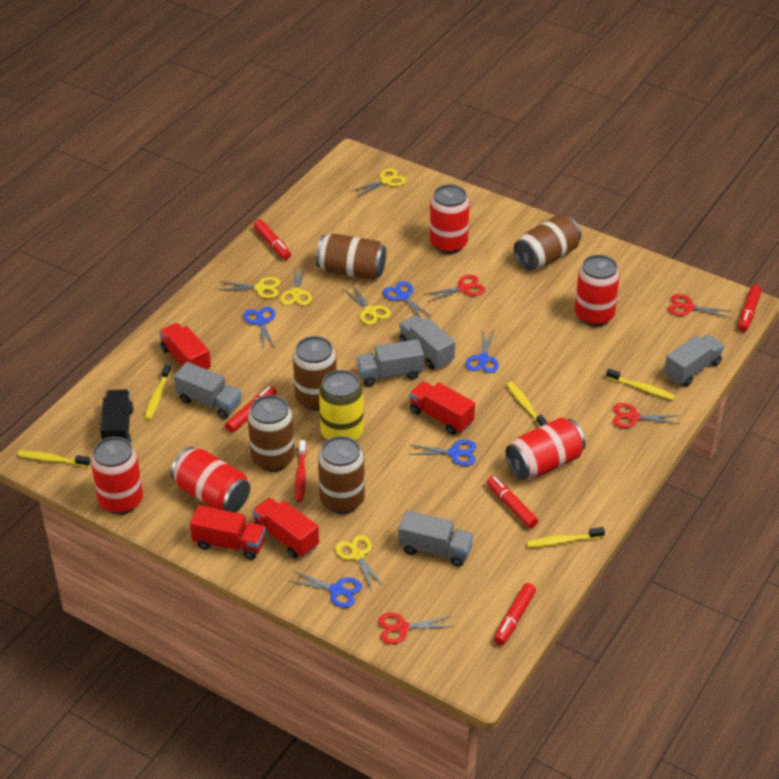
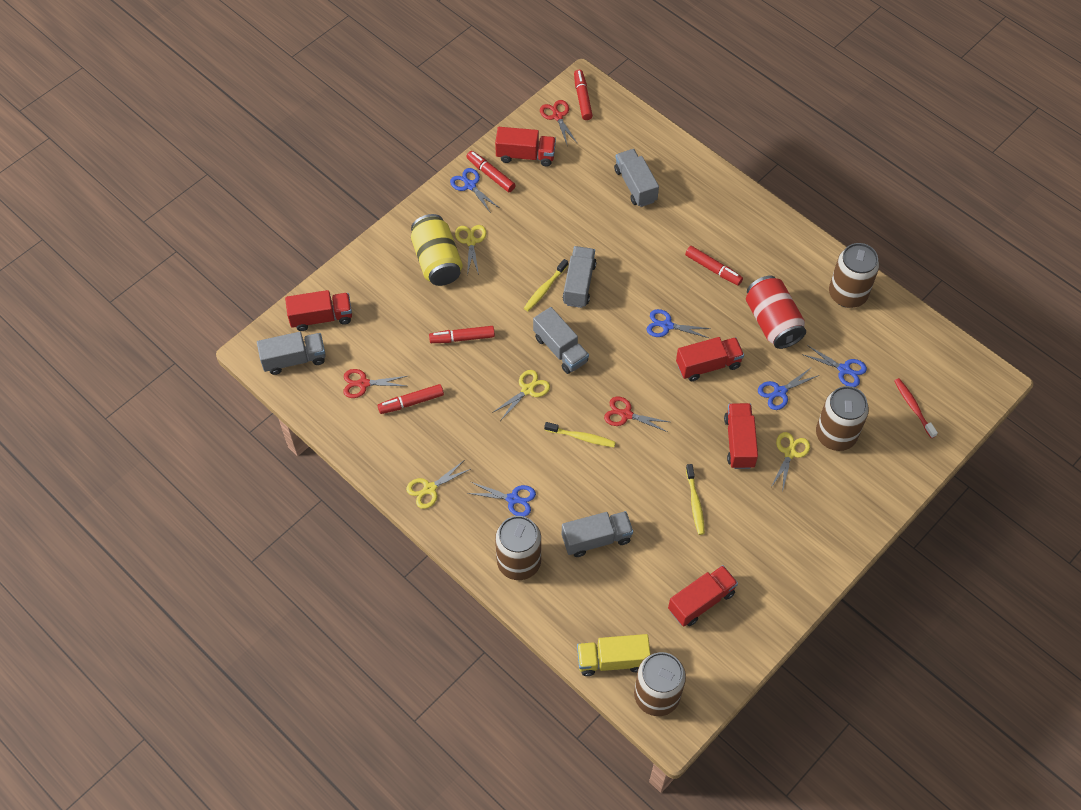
black truck: [100,389,133,443] = 1 -> none = 0
brown can: [248,395,295,472] [293,336,337,411] [316,234,386,280] [318,436,365,514] [514,214,581,271] = 5 -> [495,516,541,580] [634,652,686,716] [816,386,869,451] [829,243,879,308] = 4
red can: [91,437,143,514] [171,447,250,512] [430,184,470,254] [505,418,586,480] [575,255,620,327] = 5 -> [746,276,806,349] = 1
red scissors: [378,613,454,644] [423,275,485,302] [613,403,679,428] [668,294,730,318] = 4 -> [343,369,407,398] [540,100,578,144] [604,397,669,432] = 3
red truck: [159,323,211,370] [190,505,266,560] [252,497,319,558] [409,381,475,435] = 4 -> [285,290,352,331] [495,127,556,166] [668,565,738,627] [676,337,744,381] [724,403,758,469] = 5
yellow scissors: [219,277,280,298] [280,266,312,306] [335,535,385,590] [343,285,391,325] [352,168,406,197] = 5 -> [406,461,470,509] [455,225,486,275] [492,370,550,420] [771,432,810,493] = 4
yellow toothbrush: [17,451,91,467] [145,364,171,420] [506,382,548,427] [527,527,605,548] [606,369,675,400] = 5 -> [524,259,568,311] [544,422,616,447] [686,464,705,535] = 3
yellow truck: none = 0 -> [577,634,651,676] = 1

